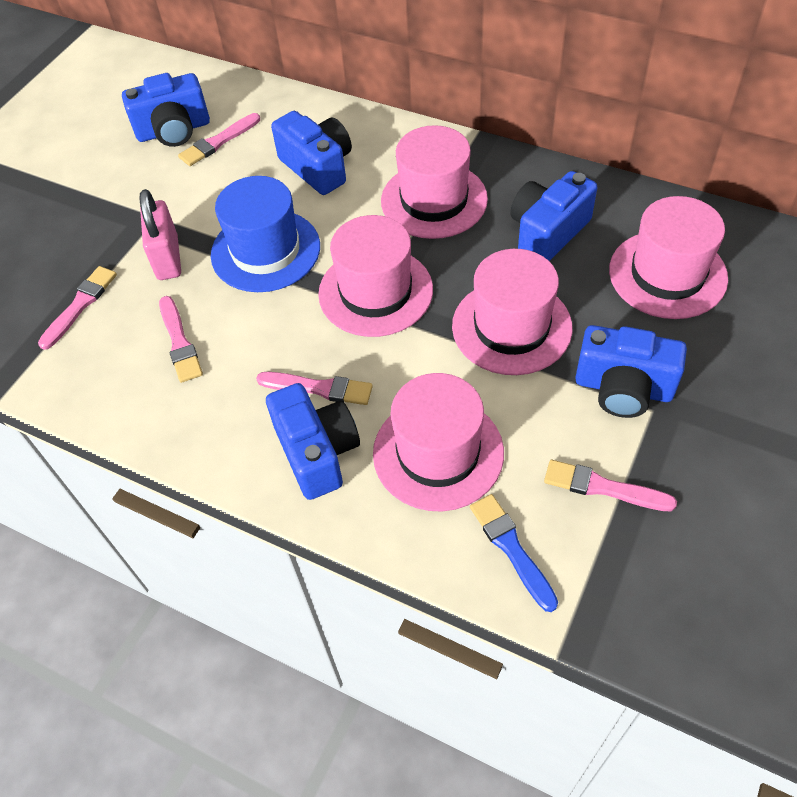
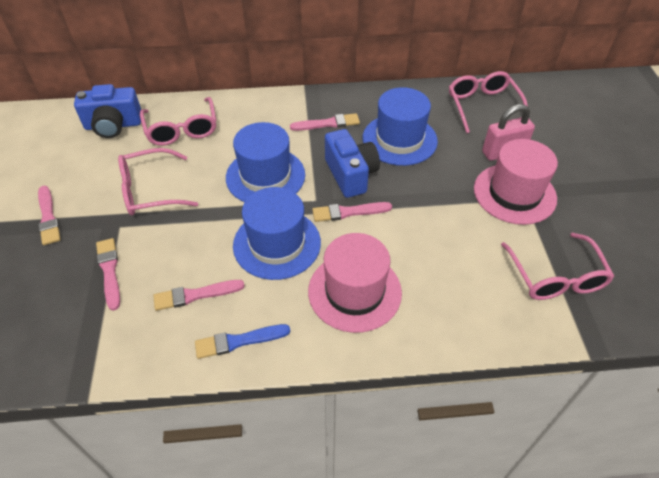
blue camera: [122,73,210,147] [266,383,360,500] [271,111,352,195] [510,171,597,261] [575,325,687,418] = 5 -> [74,84,141,138] [325,129,380,198] = 2
blue hat: [211,176,320,292] = 1 -> [226,122,305,202] [233,187,321,280] [363,87,438,166] = 3
pink glasses: none = 0 -> [118,148,198,216] [140,97,216,146] [449,71,528,133] [501,233,614,300] = 4
pink hat: [318,215,433,337] [373,373,504,511] [381,125,488,239] [452,249,573,375] [609,196,728,319] = 5 -> [308,233,402,333] [474,139,558,225] = 2

